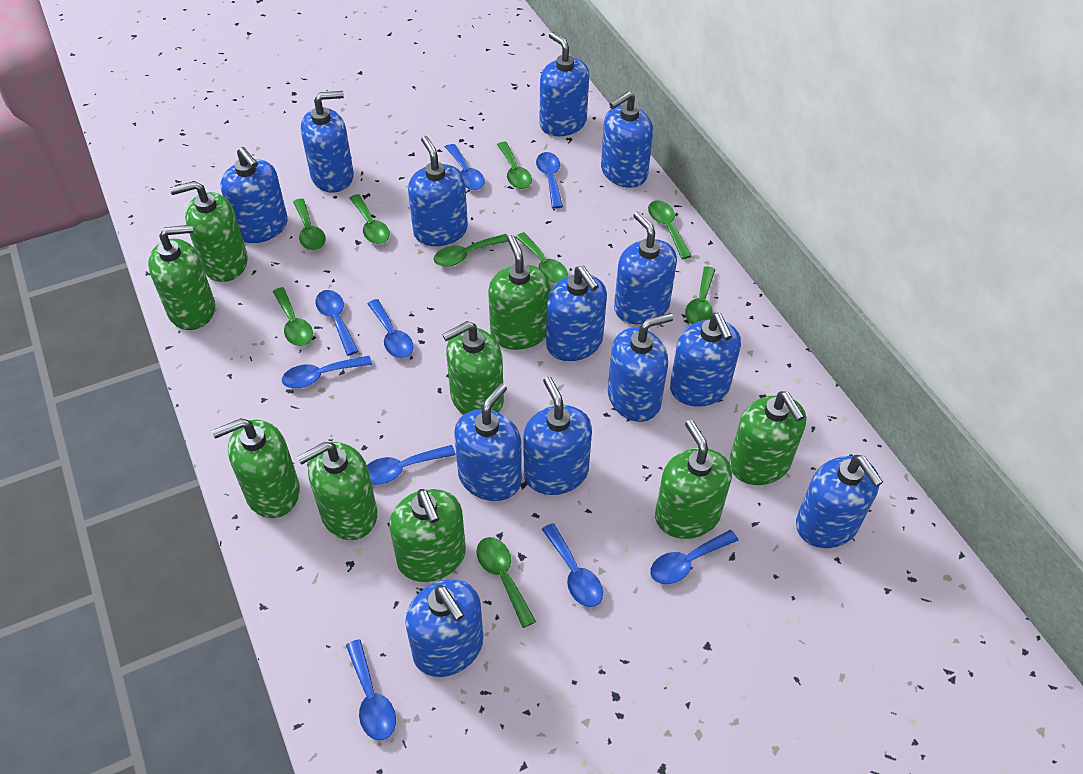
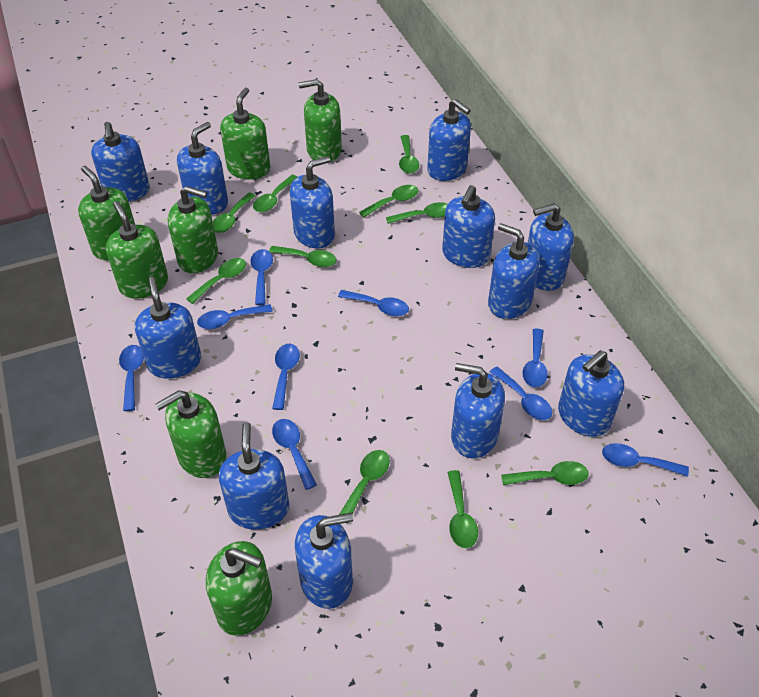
blue soap dispenser: [220,147,288,243] [301,91,354,193] [405,579,483,677] [408,136,468,246] [454,383,522,501] [523,377,592,495] [539,32,589,136] [546,266,607,361] [601,91,653,188] [608,313,673,422] [614,211,677,324] [670,313,741,407] [796,455,883,548] = 13 -> [91,122,150,202] [135,277,201,379] [177,122,228,215] [219,422,289,530] [290,156,335,248] [295,513,353,609] [427,99,471,181] [442,185,495,268] [451,363,505,459] [488,223,540,319] [528,203,574,291] [558,350,624,437] = 12
green soap dispenser: [148,225,215,330] [170,181,248,282] [212,418,300,518] [297,442,377,540] [389,489,466,582] [442,321,504,415] [488,235,551,350] [655,420,732,539] [729,391,806,485] = 9 -> [78,166,135,260] [106,201,168,299] [155,390,226,478] [168,186,218,273] [206,541,272,636] [220,88,270,179] [299,79,342,162] = 7
green spoon: [273,287,313,346] [293,198,326,250] [350,194,390,244] [433,234,508,267] [476,537,536,628] [497,142,532,189] [515,232,568,284] [648,200,692,259] [685,266,715,324] = 9 -> [186,258,246,304] [213,192,256,233] [253,175,297,212] [269,246,337,267] [339,450,390,524] [359,185,418,217] [386,202,447,224] [399,135,419,174] [447,470,478,548] [501,461,589,485] = 10

